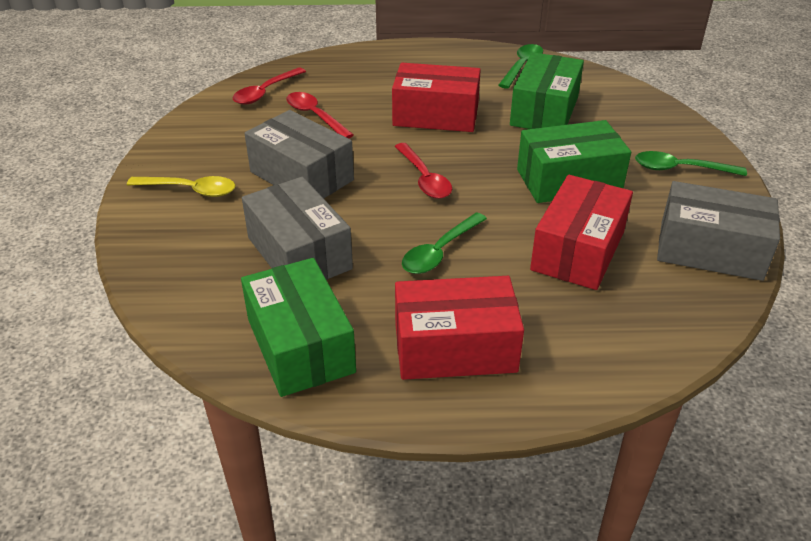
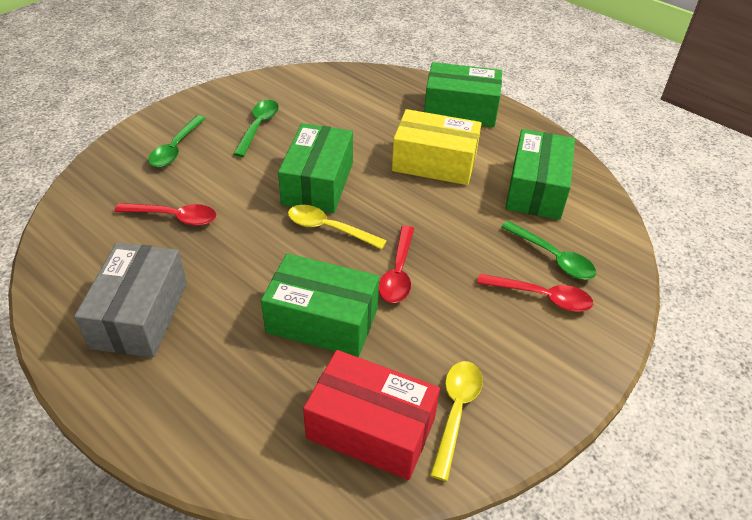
green box: [241,258,356,397] [510,52,584,129] [517,120,631,203] = 3 -> [261,253,379,357] [278,123,353,213] [424,62,502,127] [505,129,575,220] = 4
grey box: [242,177,353,280] [245,110,354,198] [657,181,780,281] = 3 -> [74,242,187,357] = 1
red box: [392,63,481,132] [395,276,524,380] [530,175,633,290] = 3 -> [303,350,440,480] = 1
yellow box: none = 0 -> [392,109,482,185] = 1
yellow spoon: [127,176,236,197] = 1 -> [288,205,387,249] [430,361,483,481] = 2

